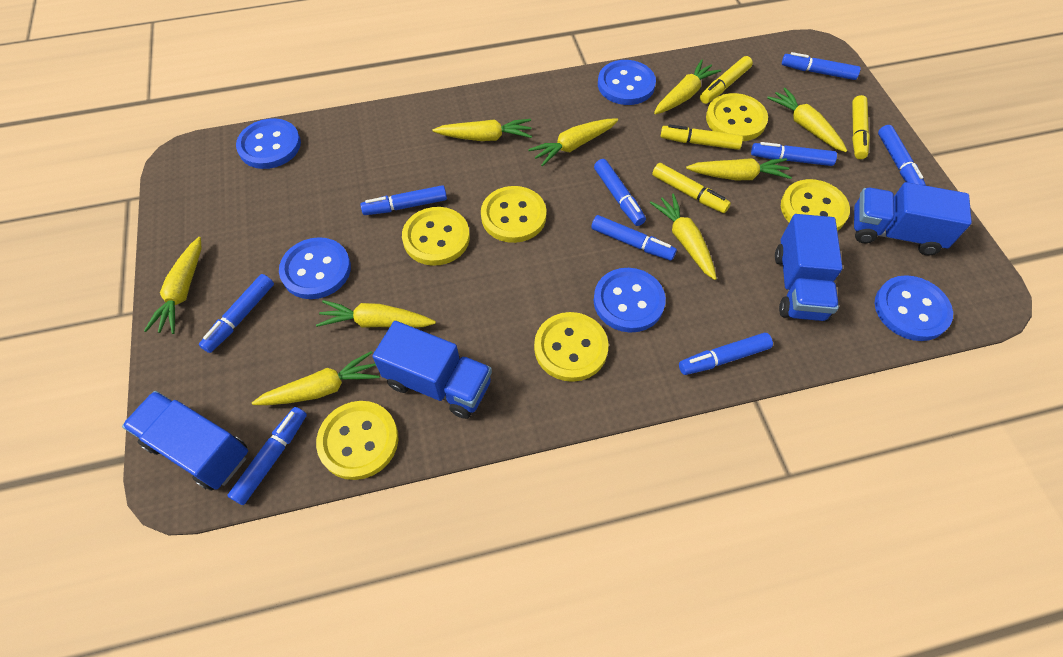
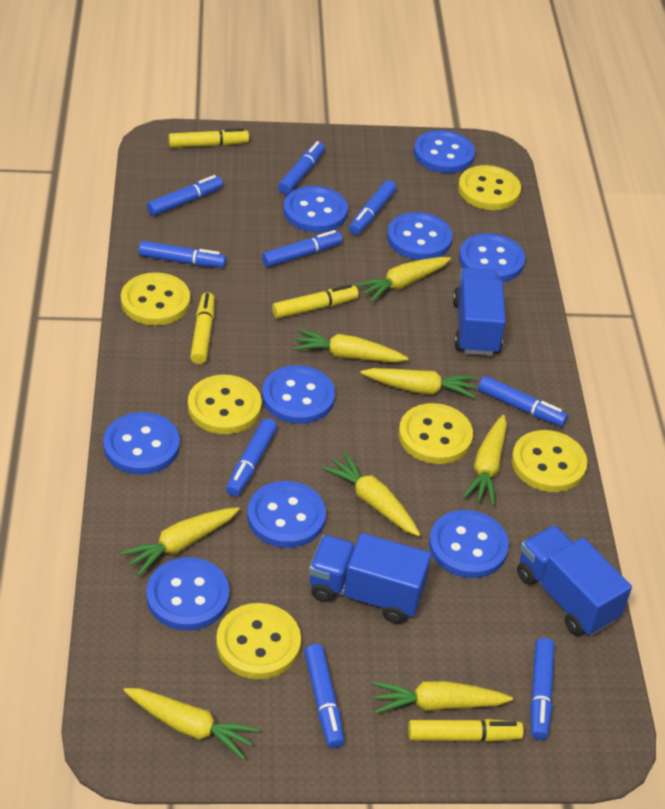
blue button: [236,118,301,169] [279,237,351,299] [594,268,666,333] [598,60,656,105] [875,275,953,341] = 5 -> [103,412,180,475] [146,557,229,631] [247,481,326,548] [262,365,335,424] [284,186,348,233] [387,212,453,260] [414,130,475,173] [429,510,509,578] [459,233,525,282] = 9
blue truck: [122,391,248,491] [372,321,492,419] [775,214,843,321] [854,182,972,255] = 4 -> [309,533,431,624] [453,268,506,356] [517,525,632,636] = 3
yellow carrot: [144,237,202,334] [252,351,380,405] [316,300,436,328] [433,119,532,141] [528,118,618,167] [650,193,717,280] [654,60,721,114] [686,158,792,180] [767,88,847,152] = 9 -> [120,507,240,576] [123,688,260,760] [293,329,408,362] [322,452,420,536] [355,257,451,302] [360,368,477,398] [372,681,513,714] [463,415,507,505] = 8

